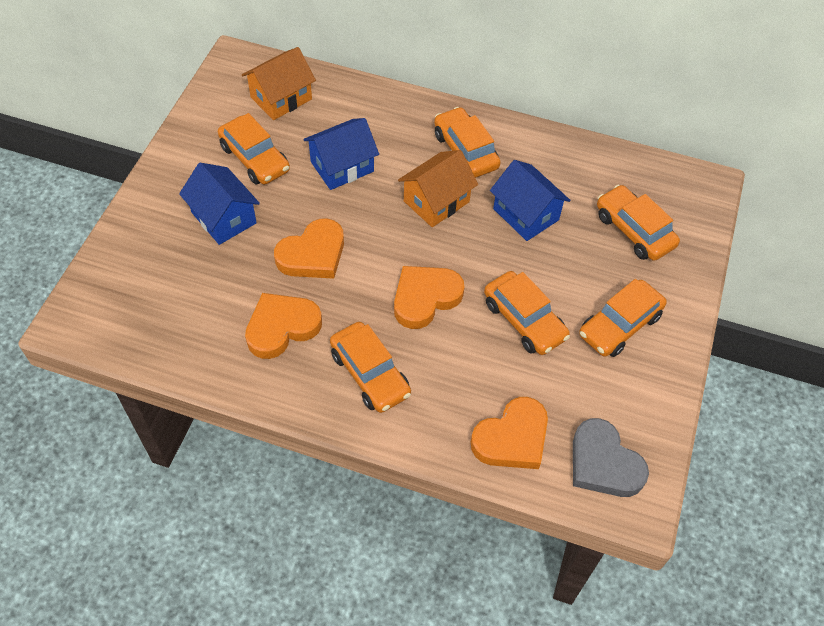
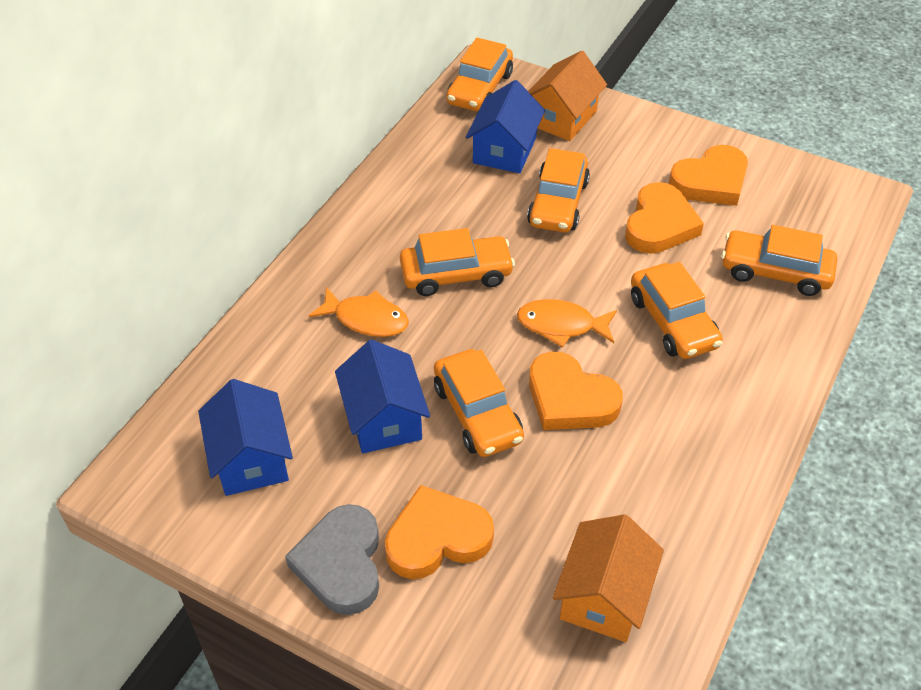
orange fish: none = 0 -> [309,287,409,337] [517,299,617,347] = 2

